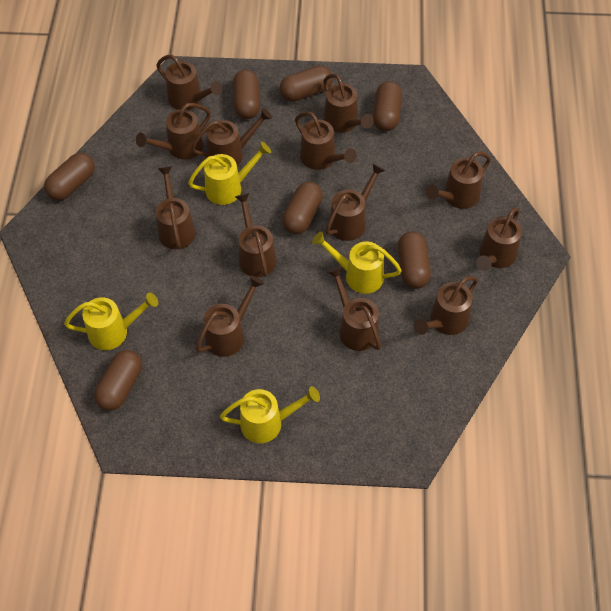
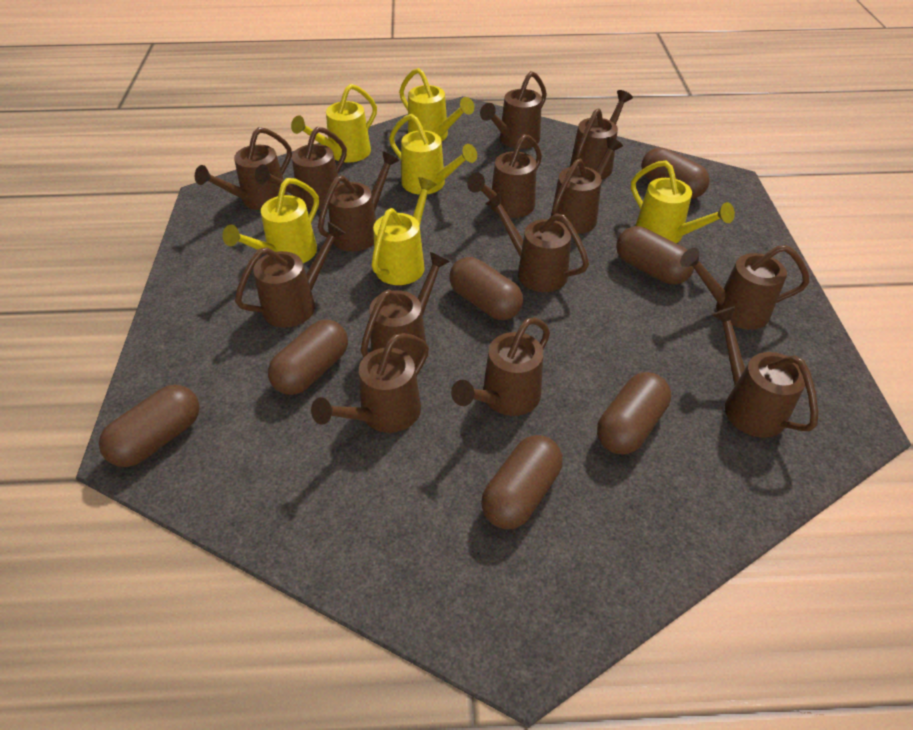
brown watering can: [136,103,211,159] [156,55,222,110] [156,166,195,249] [191,108,272,166] [196,276,264,357] [235,193,276,277] [295,112,357,170] [323,74,374,133] [325,163,386,241] [327,266,381,351] [414,276,478,335] [425,152,491,209] [476,207,522,271] = 13 -> [195,127,292,210] [235,221,346,328] [255,127,347,210] [311,333,429,433] [318,151,399,251] [360,252,450,365] [451,317,550,416] [467,134,542,218] [480,71,547,149] [485,192,589,292] [551,137,623,234] [570,90,633,179] [680,245,810,330] [711,306,818,438] = 14
yellow watering can: [64,293,158,350] [188,142,271,205] [220,386,320,443] [312,232,402,294] = 4 -> [223,178,319,263] [291,84,377,163] [372,177,437,285] [389,114,477,195] [399,68,474,141] [631,161,735,243] = 6

